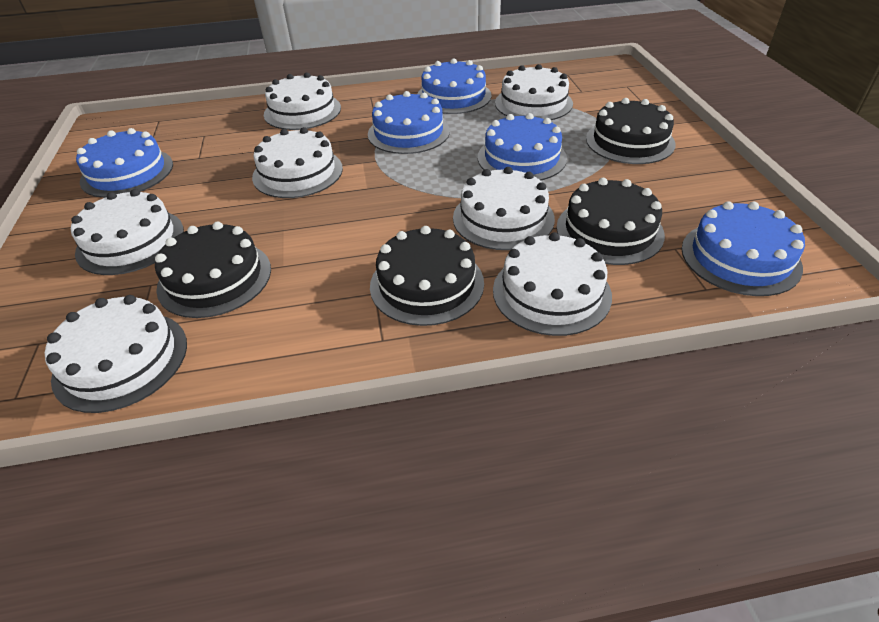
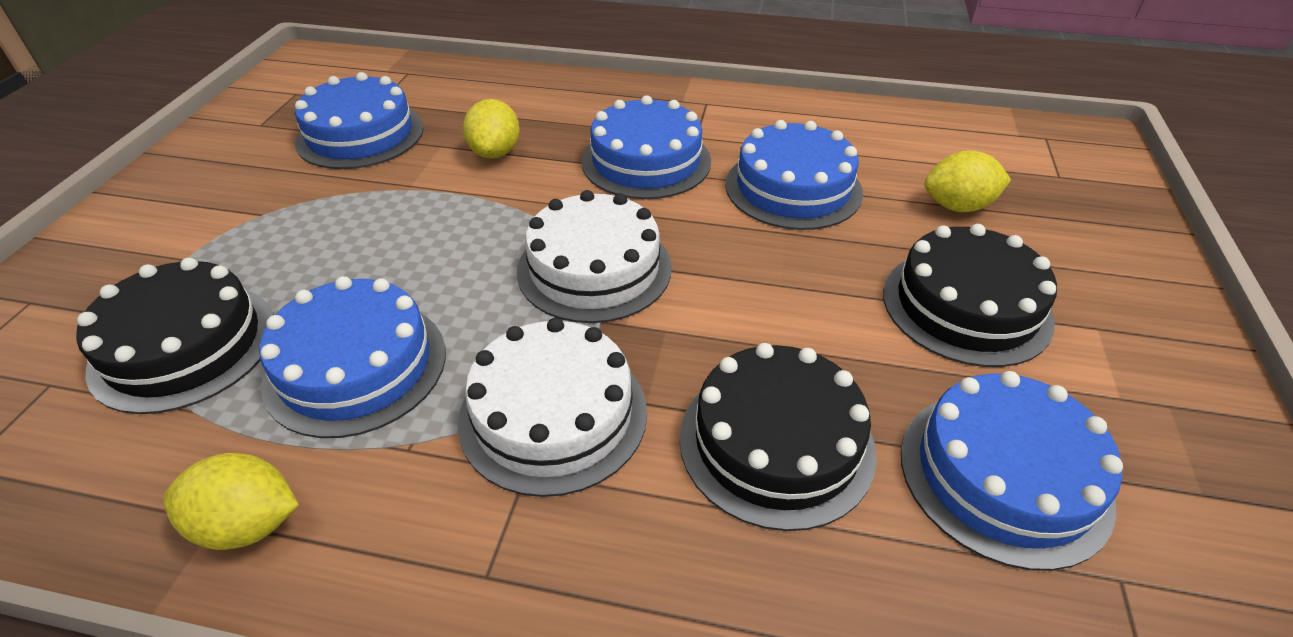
black cake: [155,221,271,318] [370,226,484,326] [556,178,665,265] [586,98,675,164] = 4 -> [76,257,274,414] [679,343,877,531] [883,224,1057,367] = 3
white cake: [45,295,187,413] [71,189,184,275] [252,127,343,198] [264,72,341,130] [453,167,555,250] [493,232,612,336] [495,64,573,120] = 7 -> [458,318,647,497] [517,190,672,323] = 2
yellow lemon: none = 0 -> [163,453,299,550] [463,99,520,159] [924,150,1011,212] = 3

